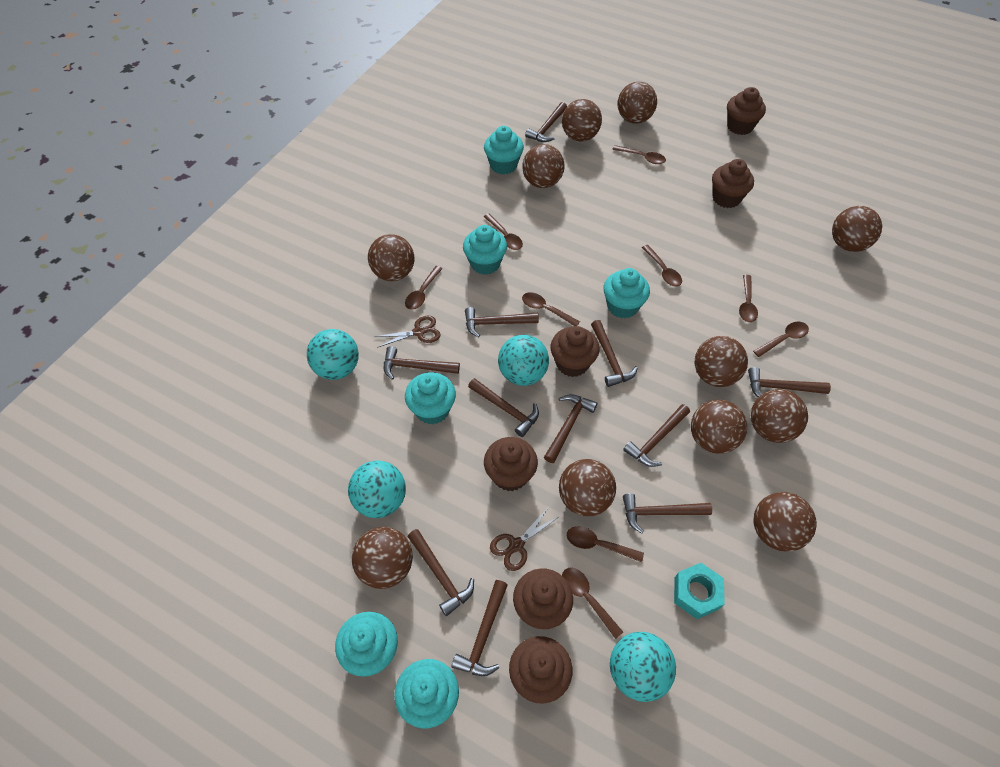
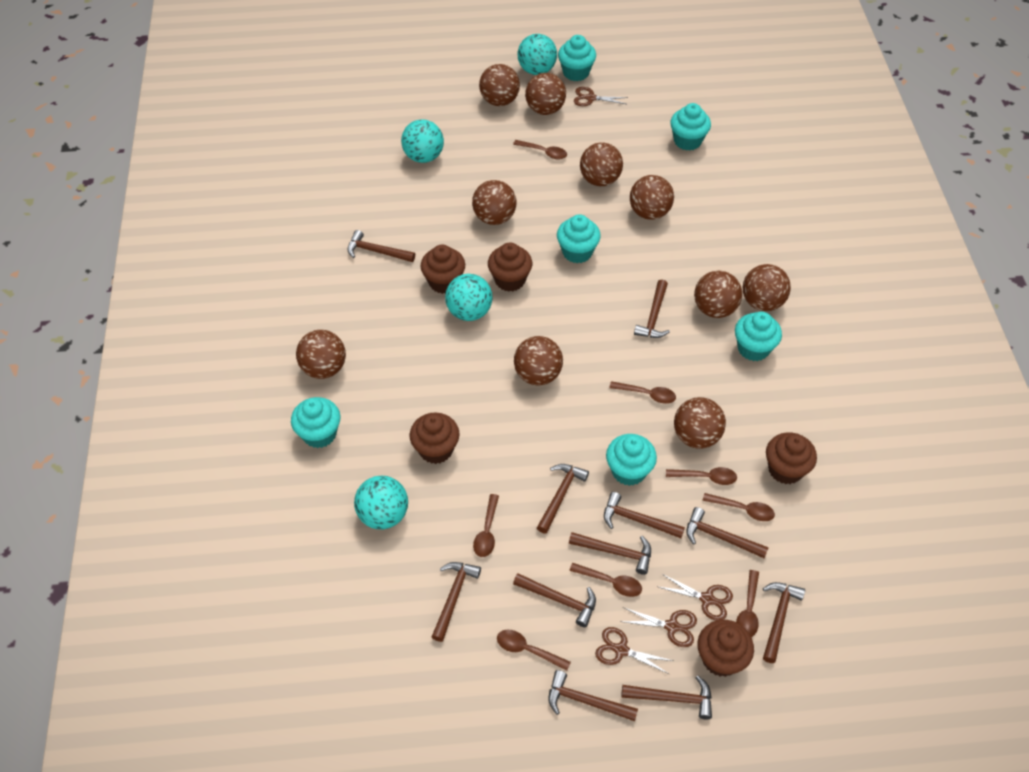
brown ball: [352,527,413,589] [368,234,414,281] [522,144,565,188] [559,459,616,516] [562,99,602,142] [617,82,657,124] [691,400,747,454] [694,336,748,387] [751,389,808,443] [753,492,817,552] [832,206,882,252] = 11 -> [296,330,346,379] [472,180,516,225] [479,64,520,106] [514,336,563,385] [525,73,566,115] [580,142,623,186] [630,175,674,220] [674,397,726,449] [694,271,742,318] [743,264,791,311] = 10
brown cupcake: [484,437,538,491] [509,636,572,704] [513,568,573,629] [550,326,599,377] [712,159,754,208] [727,87,766,135] = 6 -> [410,413,459,464] [420,245,465,294] [488,242,532,292] [698,619,754,677] [766,432,817,484] = 5
brown scissors: [375,316,441,348] [490,508,560,571] = 2 -> [574,87,628,106] [595,627,674,674] [620,608,697,647] [659,574,733,621] = 4
brown spoon: [405,266,443,310] [484,214,523,250] [522,292,580,326] [562,568,623,639] [567,526,644,562] [612,145,666,164] [642,245,682,286] [739,275,758,322] [753,321,809,357] = 9 -> [473,494,499,557] [497,630,571,671] [513,140,567,159] [569,563,642,597] [609,381,676,404] [666,467,737,485] [703,493,775,521] [736,570,759,637] = 8
turquoise nut: [674,563,725,619] = 1 -> none = 0

